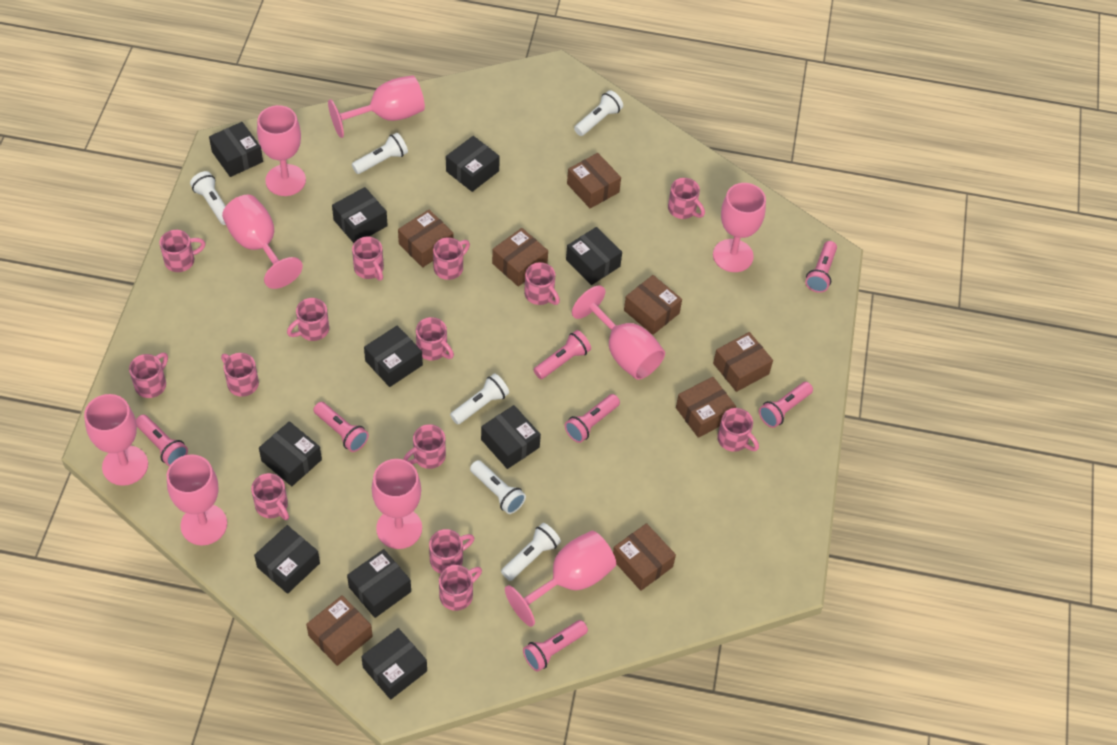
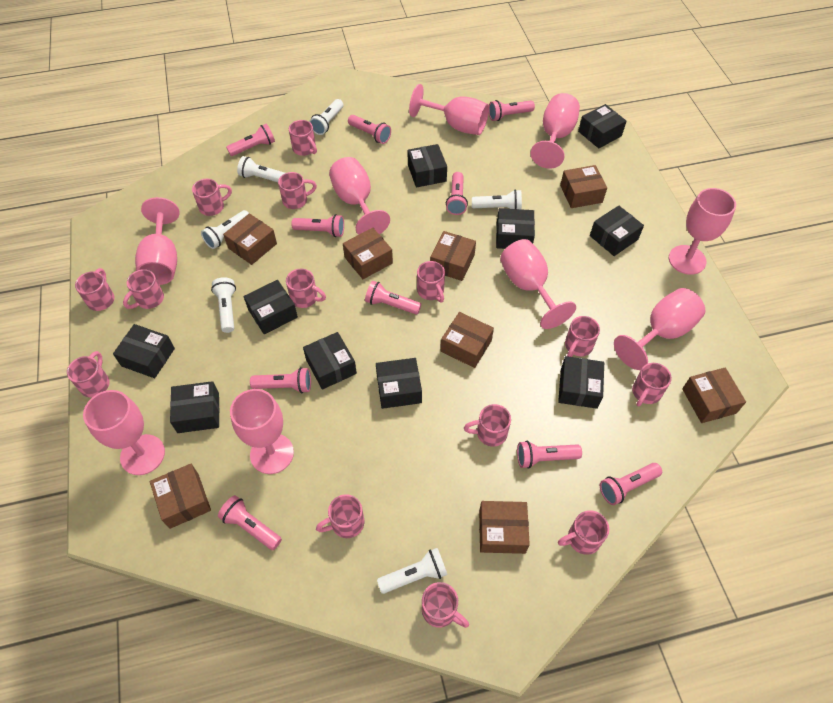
pink flashlight: [136,415,188,466] [313,402,369,452] [523,620,588,672] [534,330,591,379] [565,394,620,443] [759,382,813,428] [805,241,837,293] = 7 -> [218,495,282,550] [226,124,275,156] [250,367,311,393] [291,214,344,237] [348,115,391,144] [365,281,421,315] [446,172,468,215] [489,100,535,121] [517,441,582,469] [600,463,662,505] = 10

